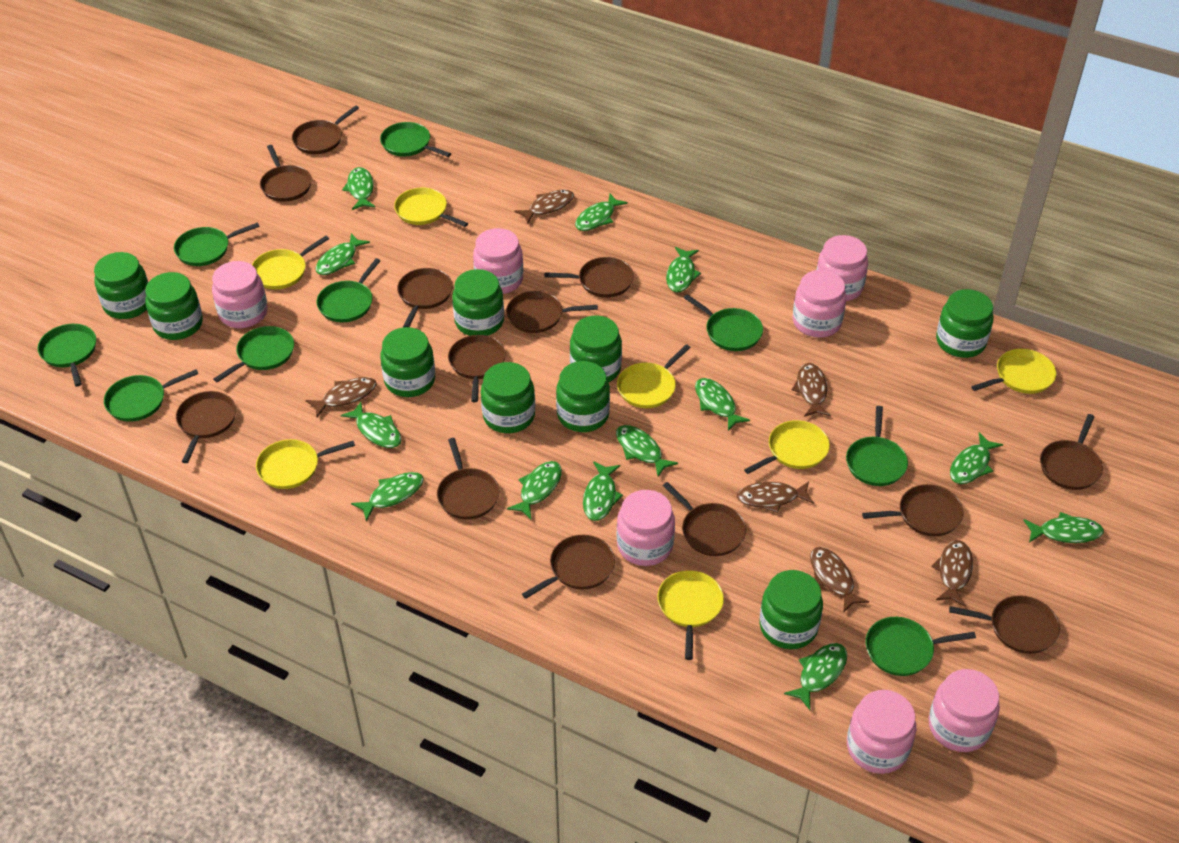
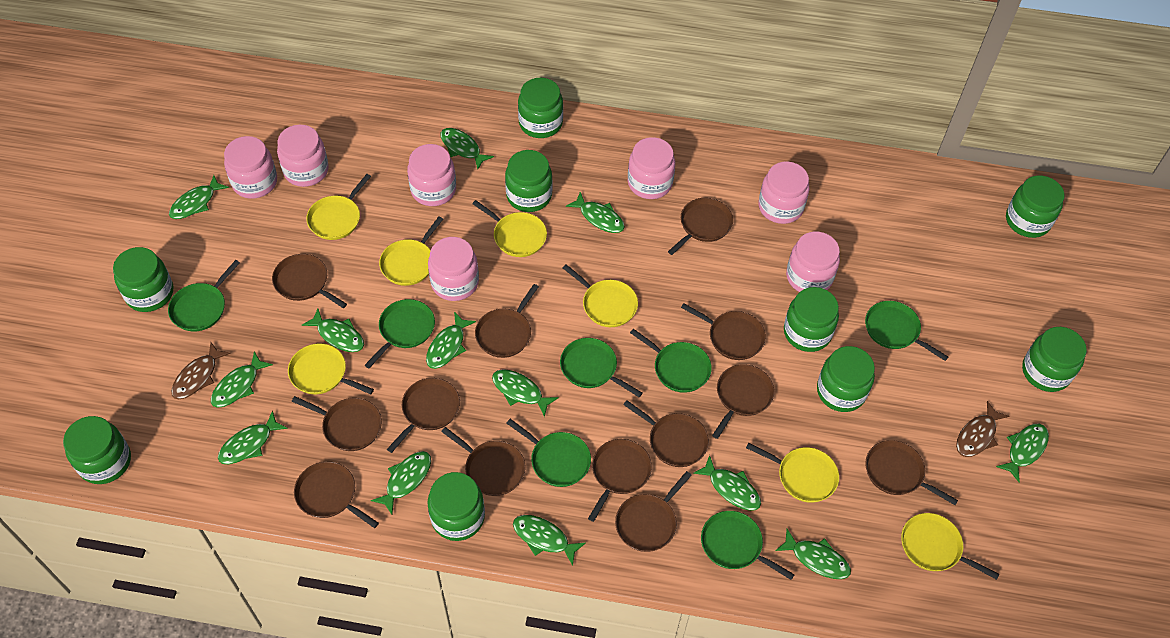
brown fish: [305,377,377,417] [514,189,574,224] [737,481,814,513] [792,363,831,417] [810,547,869,613] [931,540,973,607] = 6 -> [171,342,231,399] [956,401,1009,457] = 2
green pan: [38,324,96,387] [104,369,198,422] [174,222,260,266] [213,326,294,383] [316,258,380,322] [380,122,451,157] [684,294,763,351] [846,406,908,486] [865,617,976,676] = 9 -> [168,260,240,332] [365,299,435,368] [506,419,591,487] [560,338,642,397] [630,329,712,393] [701,511,795,580] [865,301,948,361] = 7

